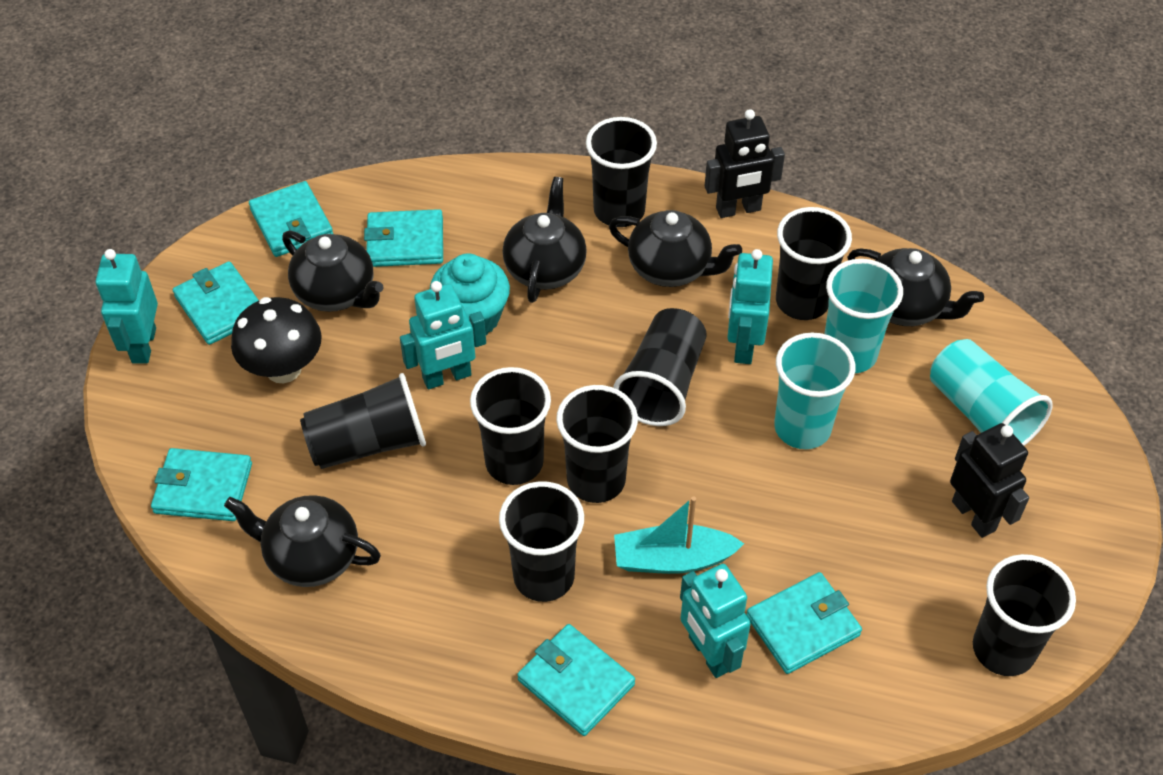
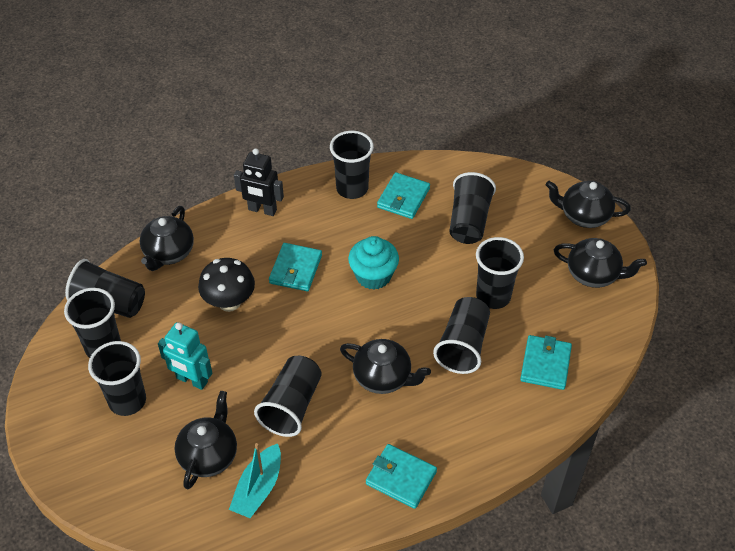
black robot: [705,109,785,218] [950,423,1029,538] = 2 -> [234,148,284,216] = 1
turquoise cup: [774,332,855,449] [825,259,903,373] [930,339,1052,446] = 3 -> none = 0
turquoise robot: [96,249,158,364] [400,281,486,389] [680,564,751,678] [727,249,773,364] = 4 -> [158,322,212,390] = 1
turquoise wallet: [151,448,252,521] [173,261,259,345] [249,181,333,257] [364,209,443,267] [517,624,635,736] [746,572,862,674] = 6 -> [269,243,322,291] [366,444,437,509] [377,172,430,219] [520,335,572,390] = 4

